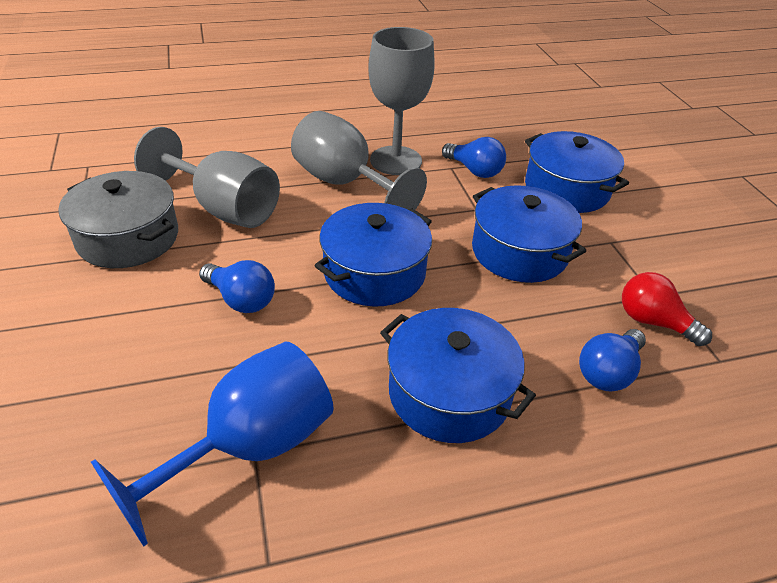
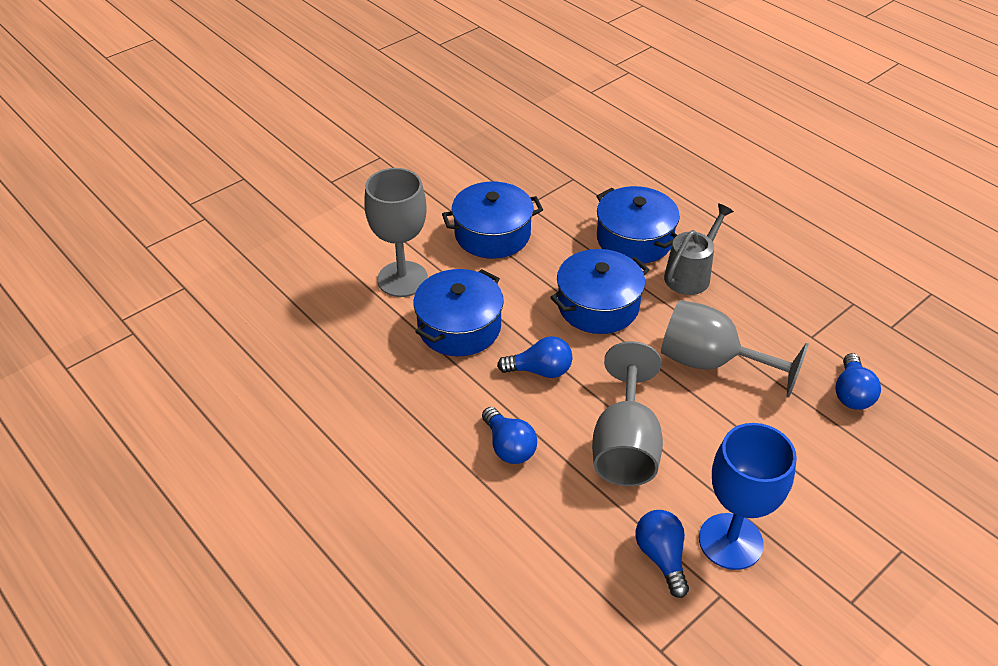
blue light bulb: [199,260,275,313] [442,137,506,178] [579,329,646,391] = 3 -> [482,407,537,464] [497,336,572,378] [636,510,689,598] [835,353,881,410] = 4
grey pot: [58,171,178,268] = 1 -> none = 0
grey watering can: none = 0 -> [664,203,734,295] = 1
red light bulb: [622,272,712,346] = 1 -> none = 0

